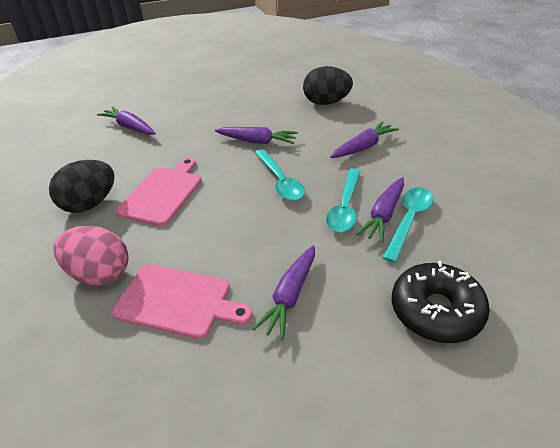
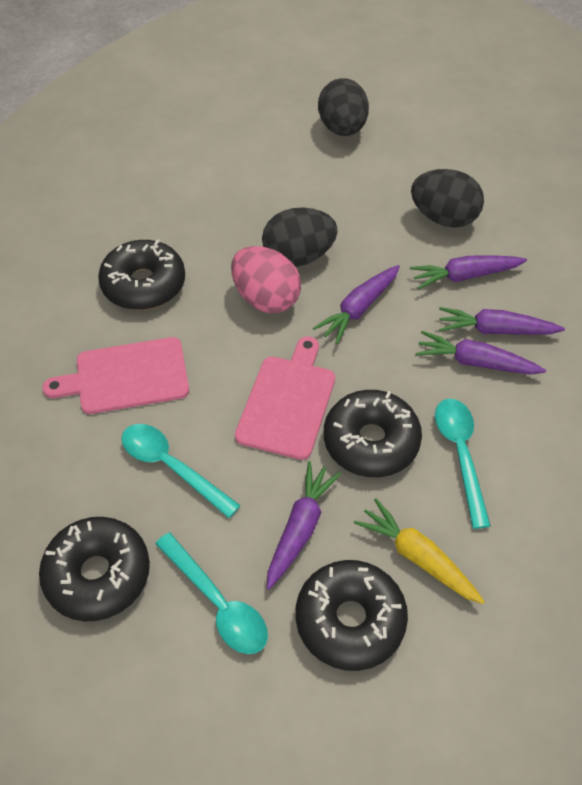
black donut: [392,261,490,343] = 1 -> [39,517,150,622] [98,239,185,310] [296,560,408,671] [324,390,422,477] = 4
black egg: [49,160,114,213] [303,66,353,105] = 2 -> [262,207,338,267] [318,78,369,136] [411,169,484,228] = 3
yellow carrot: none = 0 -> [354,498,485,604] = 1

